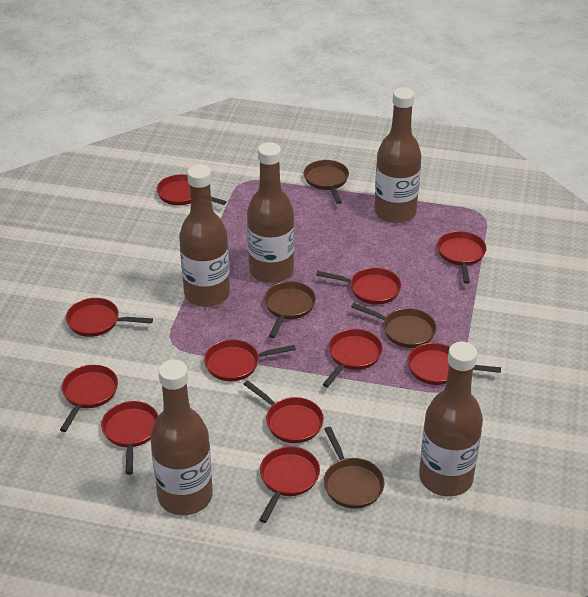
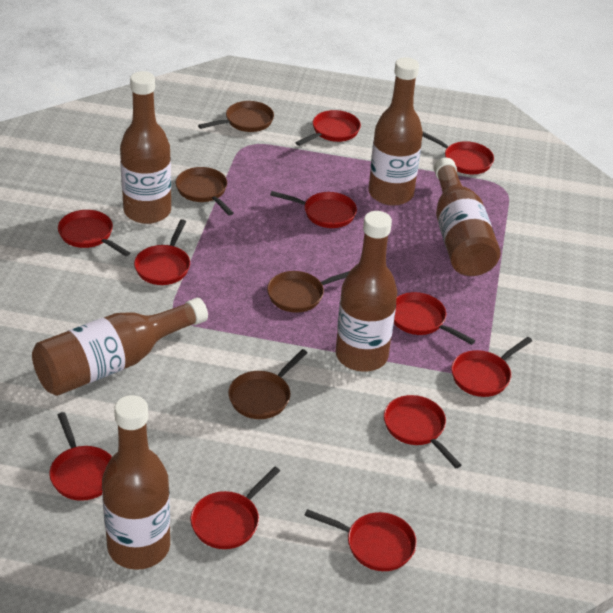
brown bottle: [150,359,213,515] [179,164,230,307] [247,142,294,283] [374,87,421,223] [419,342,483,496] = 5 -> [32,298,208,396] [102,395,170,570] [120,71,171,224] [335,211,397,372] [368,57,423,206] [434,158,501,276] = 6

